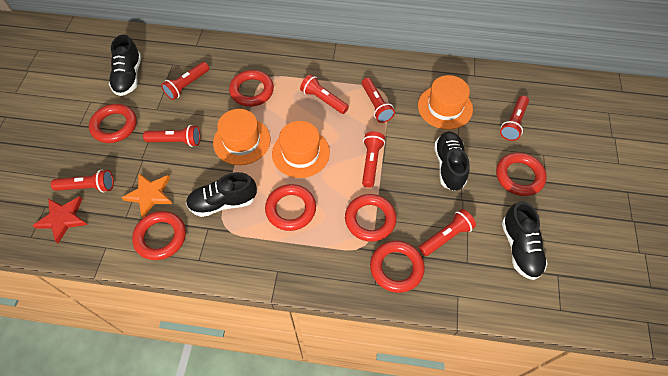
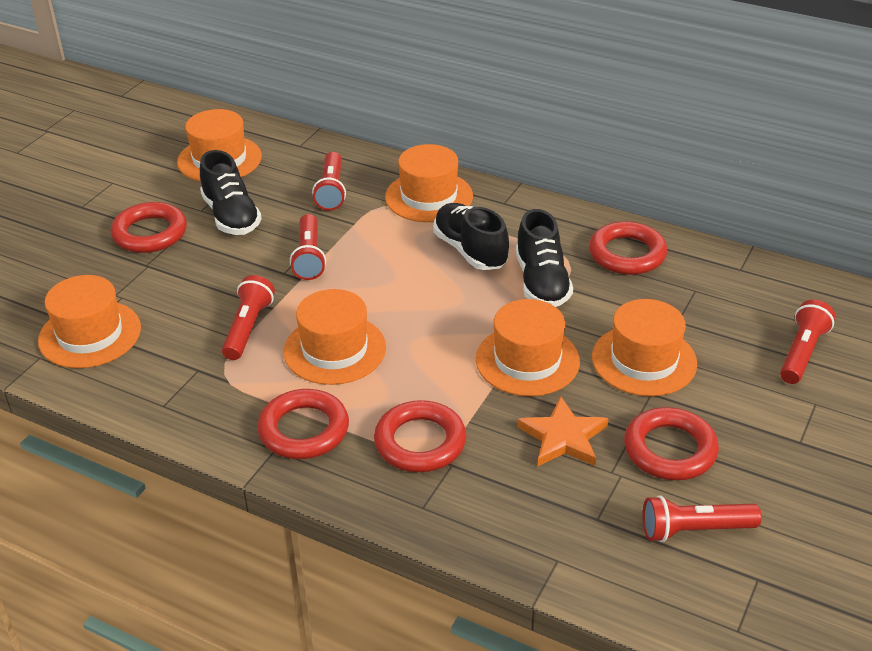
black shoe: [109,34,141,96] [186,172,257,217] [434,131,470,191] [502,201,548,280] = 4 -> [200,150,262,235] [433,203,509,270] [516,209,573,307] = 3
orange hat: [213,109,270,165] [272,121,330,178] [418,75,473,130] = 3 -> [38,275,141,368] [177,109,262,182] [283,289,386,385] [385,144,473,222] [476,299,580,396] [592,299,697,396] = 6
red flashlight: [51,169,114,192] [143,125,200,147] [161,62,209,100] [300,74,349,114] [362,78,395,123] [362,132,385,188] [419,209,476,256] [500,95,529,141] = 8 -> [222,275,275,360] [290,214,326,280] [312,152,346,211] [643,495,762,542] [780,299,835,384] = 5
red ring: [89,104,137,143] [132,211,186,260] [229,70,274,107] [265,184,316,231] [345,194,397,242] [370,241,425,293] [496,152,547,196] = 7 -> [111,202,187,253] [257,389,349,459] [374,400,466,472] [589,221,667,275] [624,407,719,480] = 5
red star: [32,196,87,243] = 1 -> none = 0

